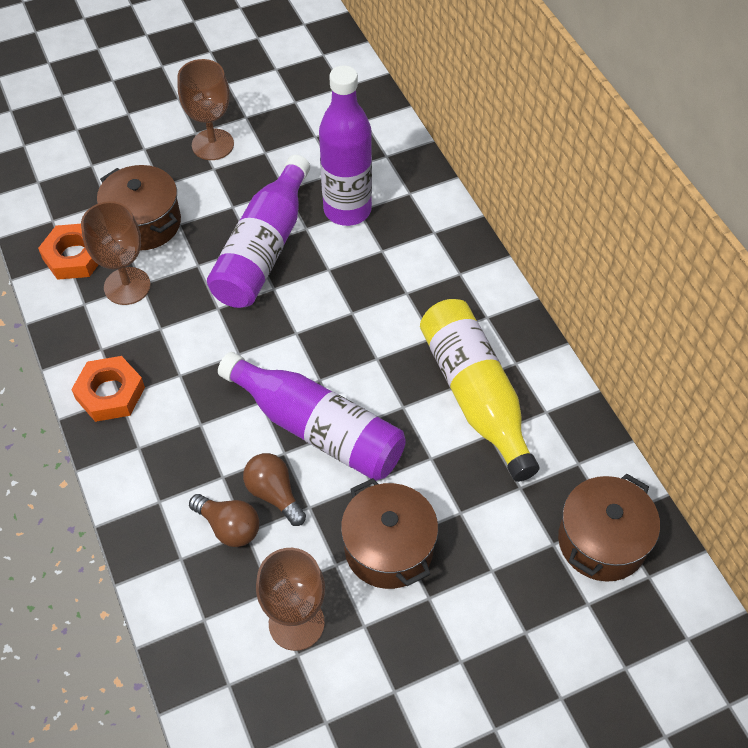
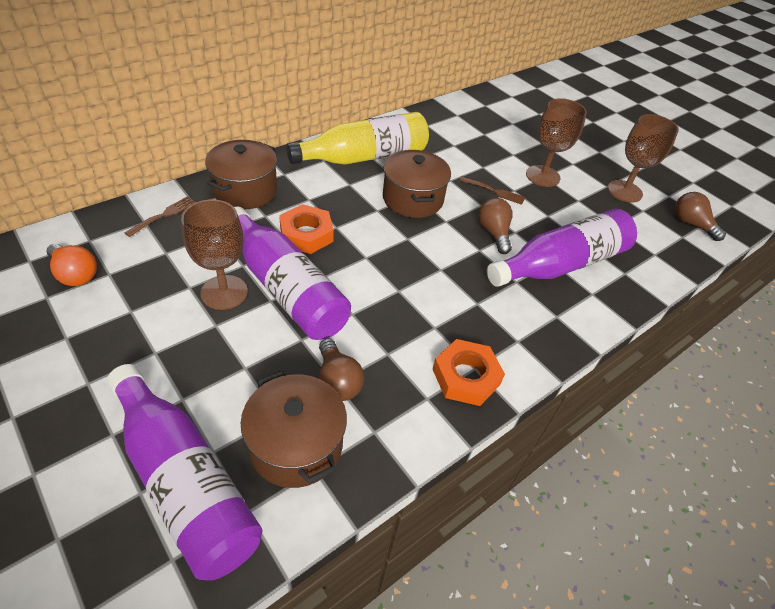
brown fork: none = 0 -> [125,196,196,237] [459,177,525,205] = 2
brown light bulb: [189,494,259,547] [243,453,306,526] = 2 -> [318,338,364,401] [478,198,512,254] [674,192,726,241] = 3
orange light bulb: none = 0 -> [46,244,97,286] = 1

